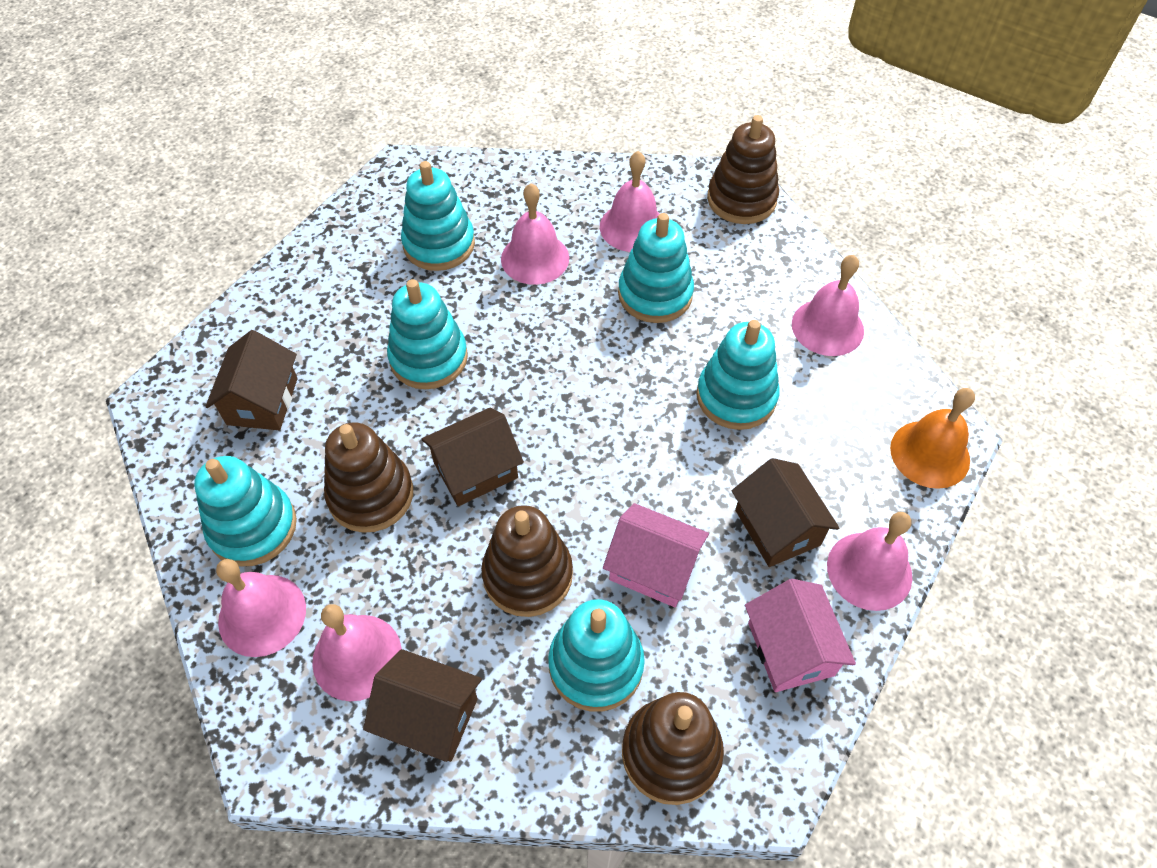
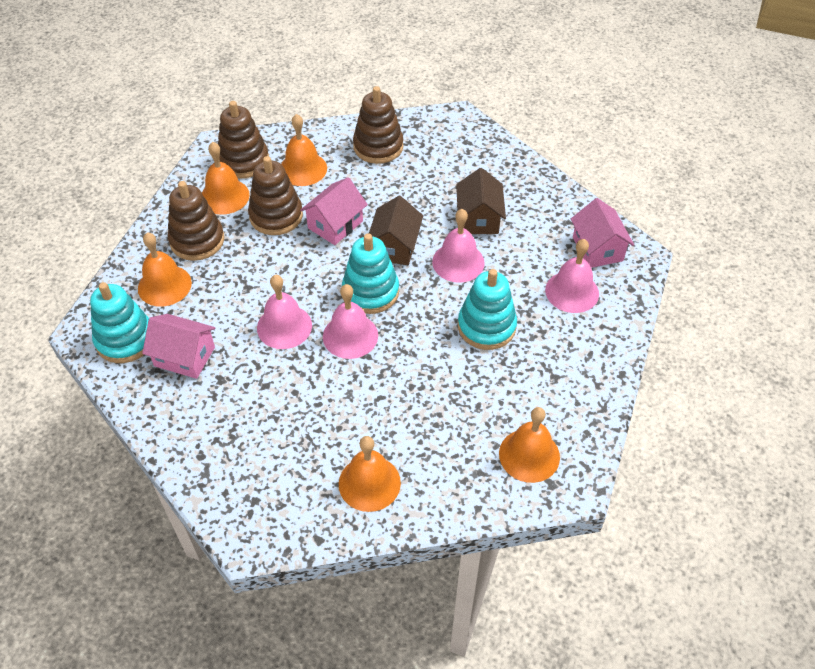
brown house: [205,330,297,430] [363,649,482,762] [422,408,524,506] [732,458,839,567] = 4 -> [369,196,423,265] [456,168,506,234] = 2
orange bell: [890,388,975,489] = 1 -> [138,232,192,307] [202,142,250,215] [281,114,327,186] [339,436,401,512] [499,407,560,483] = 5
pink bell: [216,559,306,657] [312,604,402,701] [501,183,569,285] [600,151,659,252] [792,255,864,356] [827,512,912,611] = 6 -> [257,275,312,349] [323,284,378,359] [432,209,485,283] [545,239,599,313] = 4
pink house: [603,503,709,607] [745,579,856,692] = 2 -> [142,314,216,379] [300,177,368,245] [571,198,634,268] = 3
turquoise stacking toy: [194,456,297,567] [387,279,468,389] [401,161,475,271] [548,599,645,712] [618,213,694,323] [697,320,780,430] = 6 -> [90,282,149,363] [342,233,399,314] [458,269,517,350] = 3

